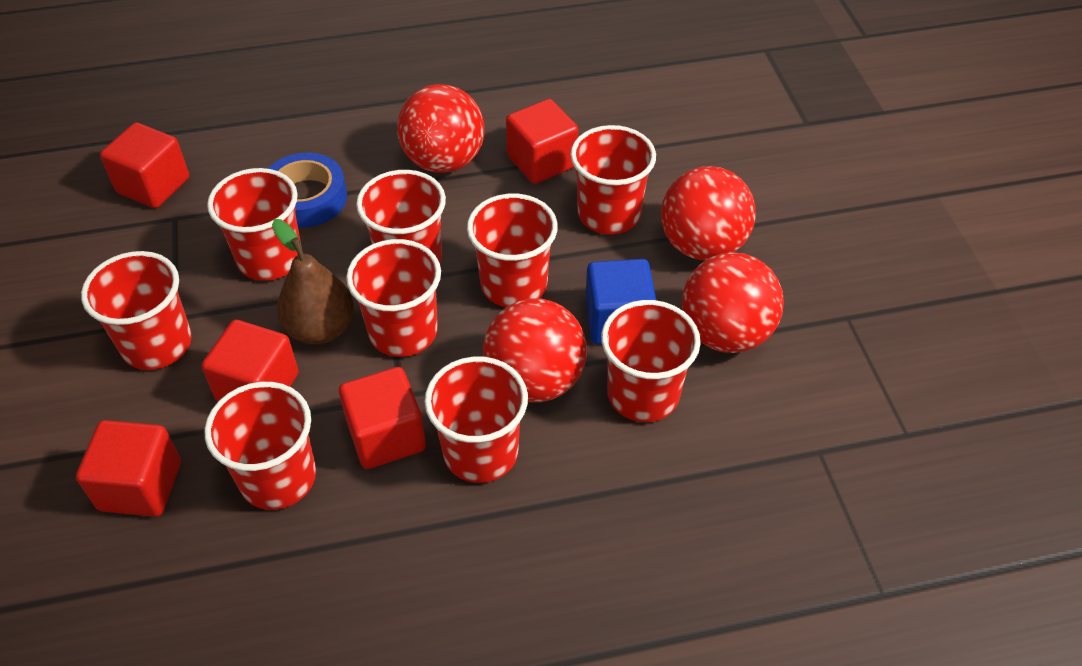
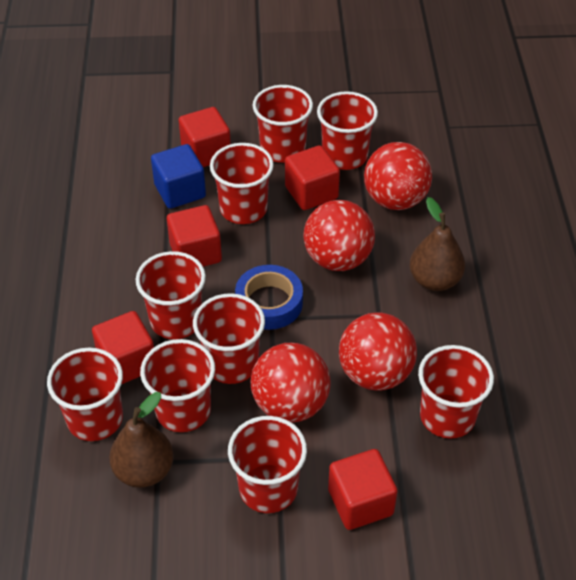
brown pear: [272,219,354,344] = 1 -> [109,392,174,488] [410,197,465,291] = 2

